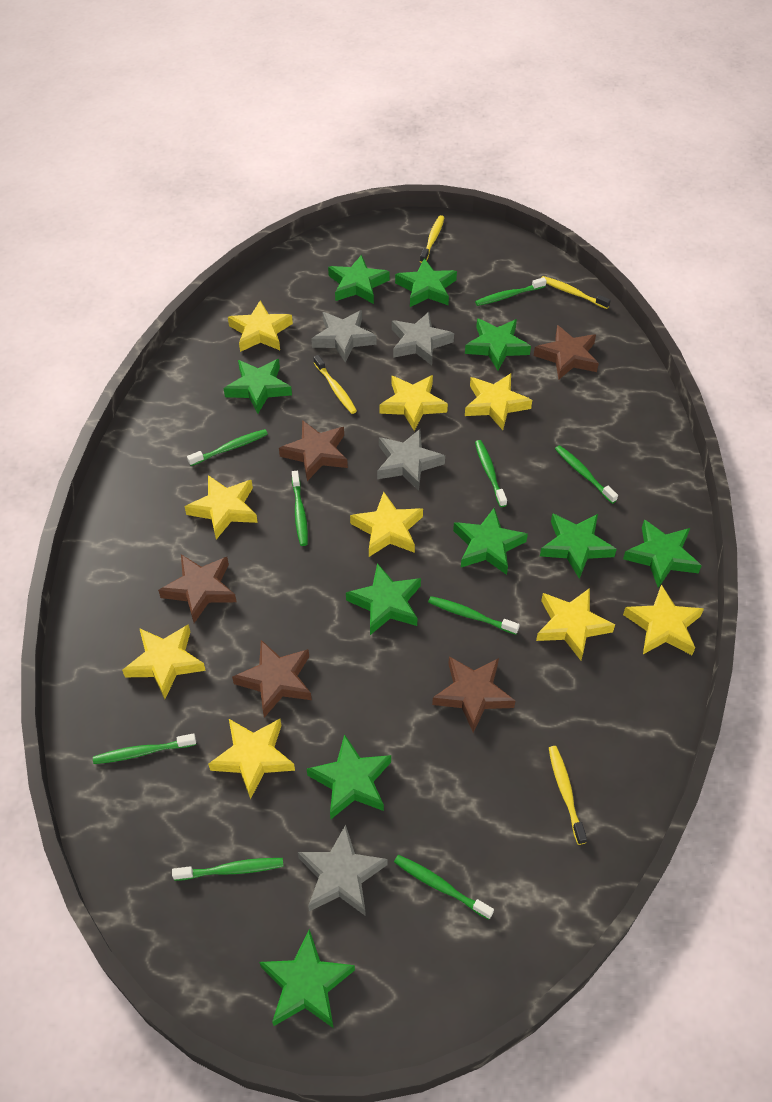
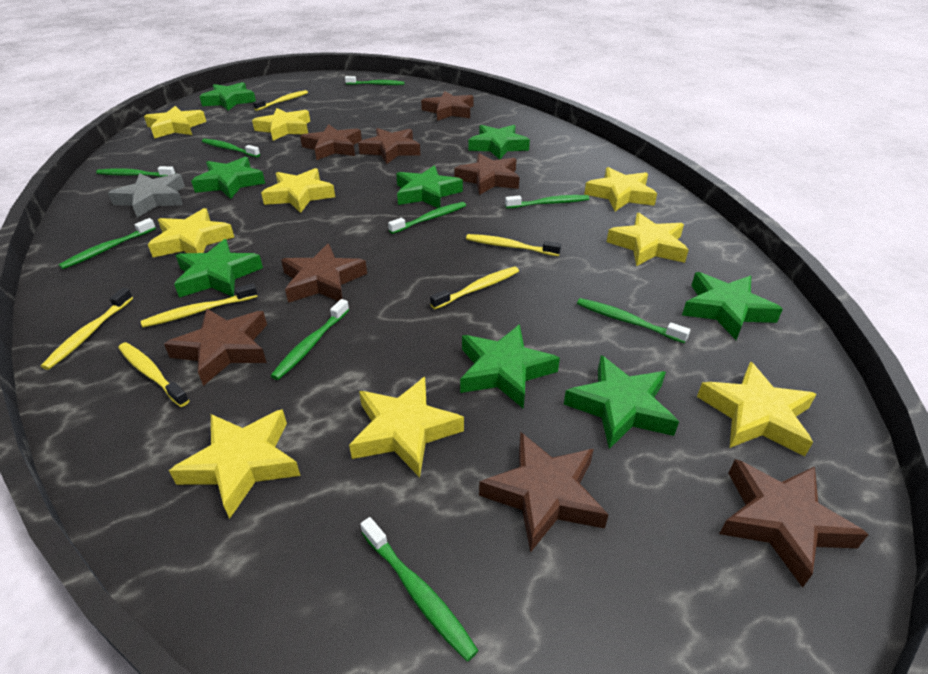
brown star: [158,554,237,623] [232,640,312,718] [279,420,348,481] [432,656,515,733] [534,325,599,379] = 5 -> [164,308,267,386] [281,244,367,303] [300,124,362,160] [358,128,420,164] [421,91,474,121] [454,153,519,195] [479,432,609,553] [719,459,869,588] = 8
green star: [223,359,292,414] [259,929,355,1028] [307,734,391,819] [328,255,390,304] [346,563,421,635] [395,258,457,307] [453,508,528,575] [465,319,531,371] [540,513,617,579] [623,520,702,588] = 10 -> [174,239,263,298] [191,157,265,199] [199,82,256,111] [396,165,463,208] [460,324,560,409] [468,125,530,160] [564,355,679,449] [682,272,783,340] = 8
grey star: [298,825,387,916] [311,310,377,363] [377,429,445,491] [392,312,454,365] = 4 -> [108,173,185,218] = 1
yellow toothbrush: [313,355,357,414] [420,215,445,263] [541,276,611,309] [549,746,587,845] = 4 -> [41,288,133,370] [118,342,190,407] [141,283,257,327] [253,90,308,111] [430,267,519,309] [466,234,561,256] = 6

